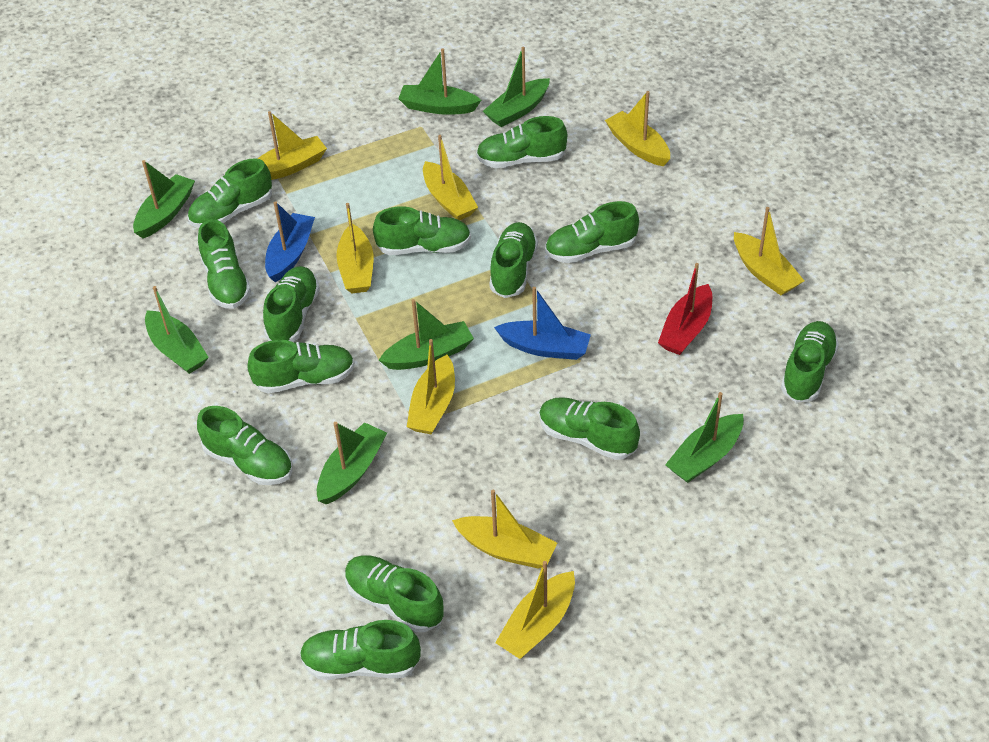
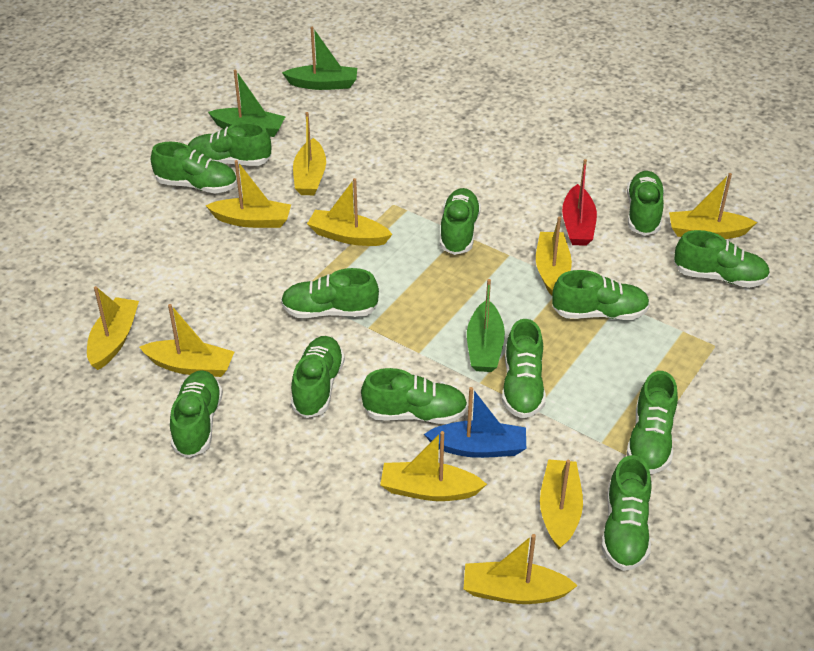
blue boat: [265,201,315,282] [494,287,591,360] = 2 -> [424,387,526,458] = 1
green boat: [133,160,195,238] [145,286,209,374] [317,422,387,504] [379,299,474,370] [398,48,481,115] [483,47,550,127] [665,392,744,483] = 7 -> [208,69,286,137] [282,27,357,90] [467,279,505,372] = 3
yellow boat: [257,111,327,180] [337,203,374,293] [407,339,455,435] [423,135,478,220] [452,490,557,569] [495,561,575,659] [605,91,670,166] [734,207,804,295] = 8 -> [87,286,139,370] [140,304,234,377] [205,160,291,228] [293,112,326,195] [307,178,393,246] [380,431,487,501] [464,534,578,604] [536,216,572,296] [540,459,583,549] [669,173,757,239] = 10

